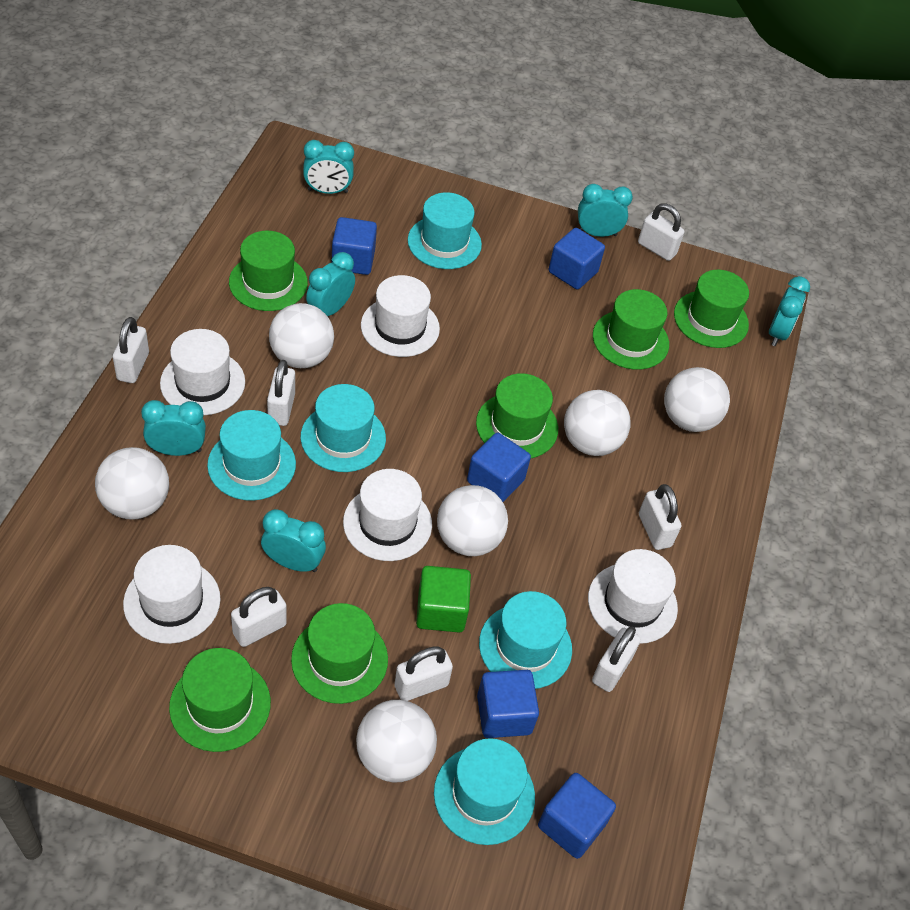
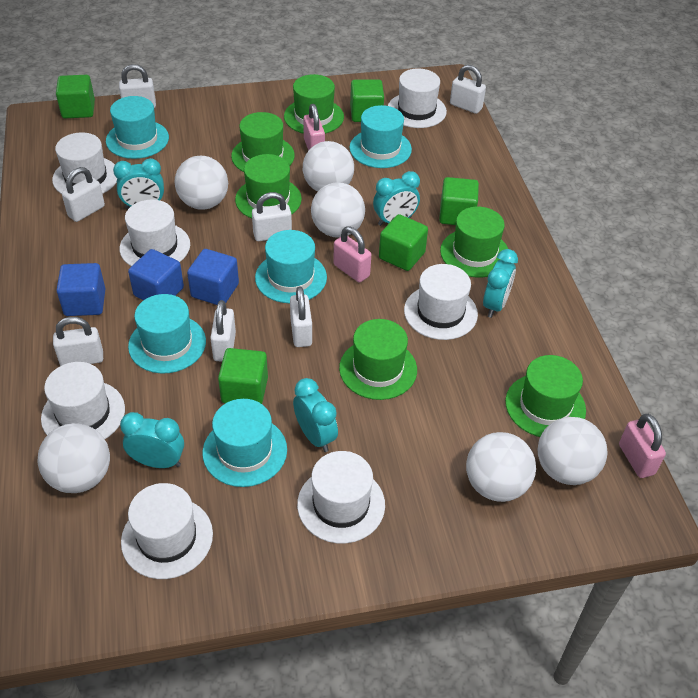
blue cube: [331,217,377,275] [467,433,531,502] [477,670,539,738] [538,773,616,859] [549,228,605,289] = 5 -> [56,263,106,316] [128,249,184,300] [187,249,239,305] = 3
green cube: [416,566,471,632] = 1 -> [56,75,95,119] [218,348,268,404] [350,79,384,122] [379,214,428,271] [439,177,479,225] = 5
pink padlock: none = 0 -> [303,104,325,151] [333,226,371,282] [619,414,666,478] = 3
turquoise clock: [141,400,206,456] [261,509,326,572] [303,140,354,194] [306,252,355,316] [578,184,633,237] [769,276,810,346] = 6 -> [113,158,164,209] [120,412,184,468] [293,378,338,452] [373,171,420,226] [483,249,518,318] = 5
white hat: [123,545,220,644] [160,329,245,415] [343,469,432,561] [361,275,440,357] [588,549,678,644] = 5 -> [41,362,125,439] [52,132,117,194] [120,200,190,266] [121,483,213,579] [297,451,385,544] [388,69,447,128] [404,264,478,340] = 7

